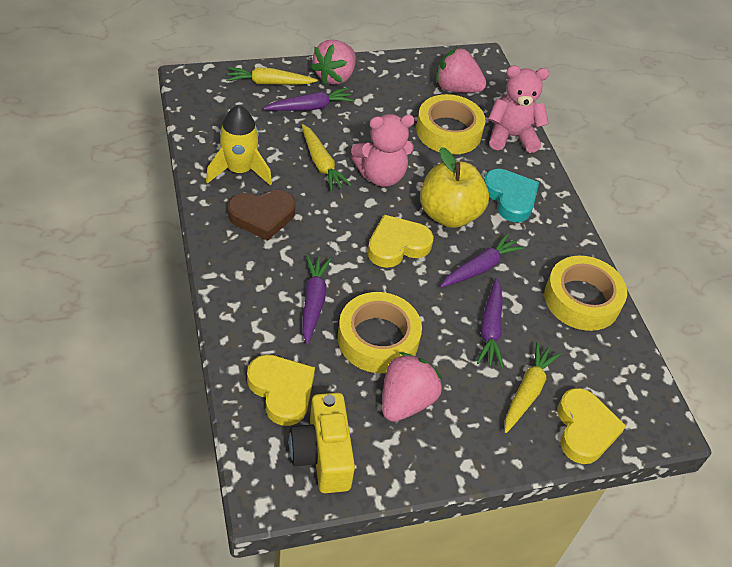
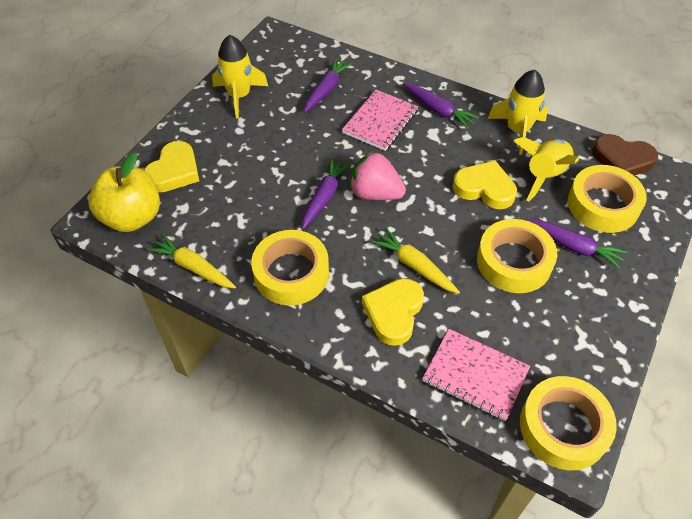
pink notebook: none = 0 -> [342,90,418,151] [422,329,530,421] = 2
pink strawberry: [310,40,356,85] [382,352,443,422] [436,47,487,93] = 3 -> [349,150,406,200] = 1
pink teddy bear: [351,114,415,187] [488,66,549,153] = 2 -> none = 0
turquoise heart: [484,169,539,222] = 1 -> none = 0
yellow camera: [289,393,355,493] = 1 -> none = 0
yellow carrot: [226,67,318,85] [302,124,352,191] [505,342,561,433] = 3 -> [147,233,236,289] [371,228,460,294] = 2
yellow rocket: [206,105,272,186] = 1 -> [212,35,268,118] [488,70,548,155] [514,137,579,202] = 3
yellow tape: [338,292,422,373] [416,94,486,155] [544,256,627,331] = 3 -> [251,230,329,305] [477,219,557,293] [520,376,617,470] [568,165,647,233] = 4

